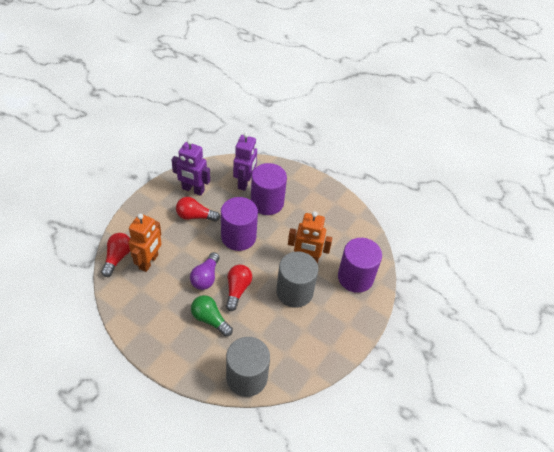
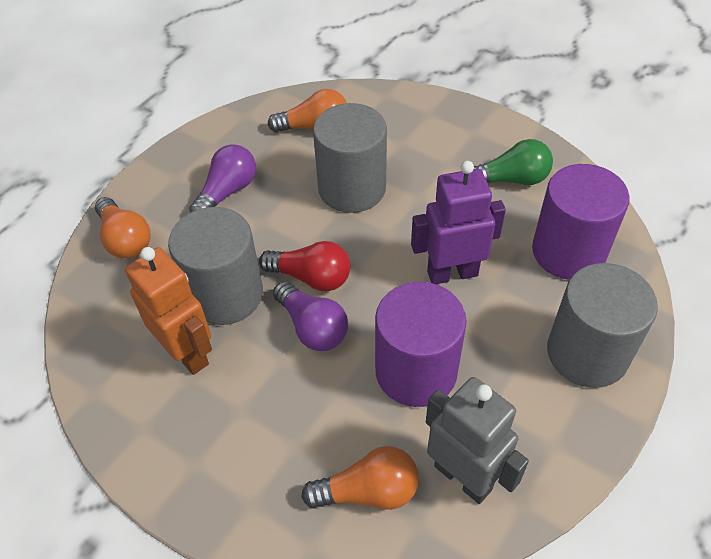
grey cylinder: [226,337,270,397] [276,251,318,308] = 2 -> [168,207,263,325] [313,103,387,213] [547,263,658,388] = 3
grey robot: none = 0 -> [426,377,529,504] = 1
orange light bulb: none = 0 -> [95,197,150,259] [268,89,347,133] [301,446,419,510] = 3
orange robot: [128,213,162,272] [288,211,332,264] = 2 -> [125,247,212,375] = 1
purple cylinder: [221,197,258,251] [251,163,287,215] [338,238,382,293] = 3 -> [375,282,467,407] [532,164,630,280] = 2
purple light bulb: [190,252,219,290] = 1 -> [189,144,256,213] [273,281,348,351] = 2
purple robot: [172,139,210,196] [233,132,257,191] = 2 -> [411,161,506,284] = 1
red light bulb: [101,233,130,277] [176,197,220,221] [226,265,252,311] = 3 -> [259,241,350,291] = 1

